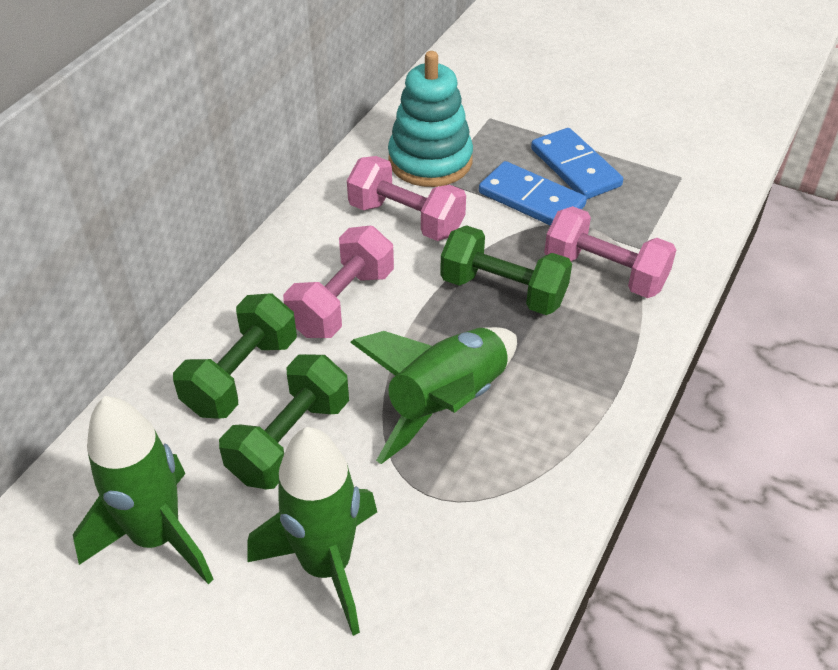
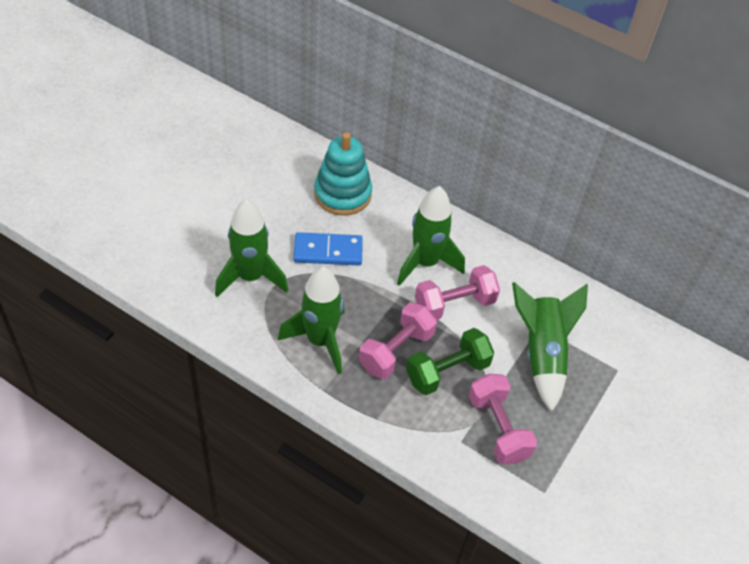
blue domino: [479,161,587,226] [531,128,623,199] = 2 -> [293,232,363,265] = 1
green dumbbell: [173,294,297,419] [219,354,349,489] [440,225,572,315] = 3 -> [406,328,494,395] = 1
green rocket: [73,396,214,584] [247,427,377,636] [350,327,517,464] = 3 -> [215,199,288,297] [278,267,345,374] [397,186,465,286] [512,282,588,412] = 4

